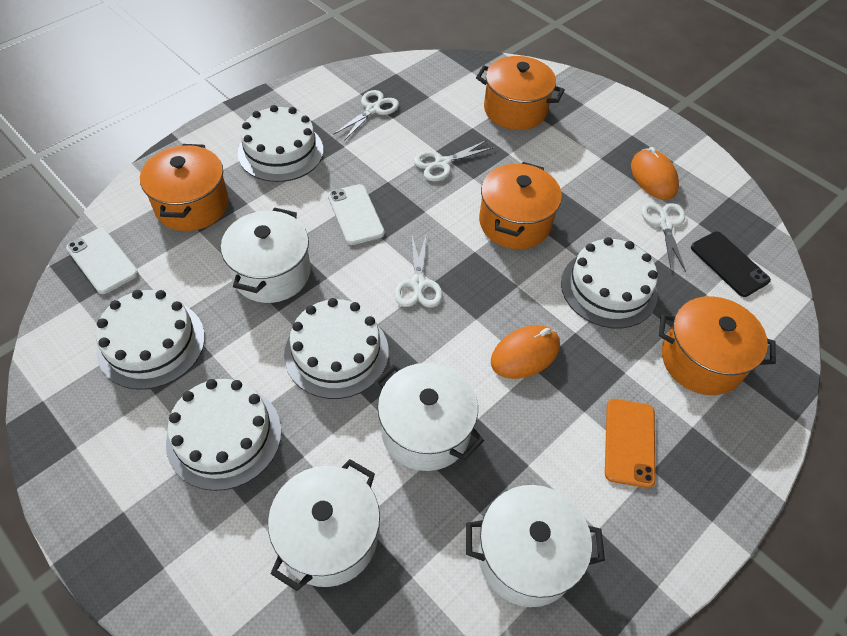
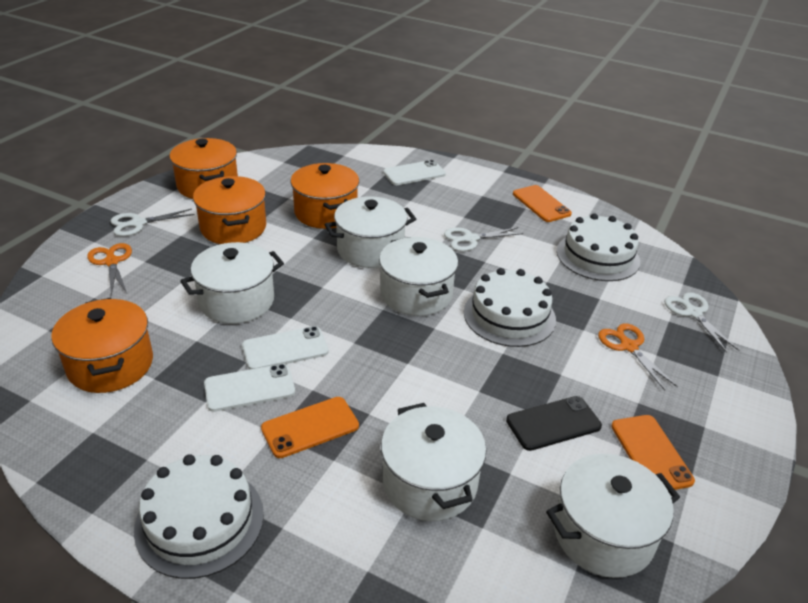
orange mouse: [491,325,560,379] [631,147,679,200] = 2 -> none = 0
orange phone: [605,399,656,488] = 1 -> [261,397,359,458] [513,185,572,222] [611,415,695,490] = 3
orange scissors: none = 0 -> [87,243,132,296] [598,323,678,390] = 2
white cake: [96,290,205,390] [166,379,281,491] [238,105,323,182] [284,298,389,399] [561,237,658,328] = 5 -> [134,454,264,579] [464,268,556,347] [557,213,640,281] = 3
white phone: [66,228,138,294] [328,184,385,245] = 2 -> [204,364,295,412] [242,326,329,369] [383,160,446,185] = 3
white pot: [221,207,311,303] [268,459,380,591] [374,363,484,471] [466,485,605,607] = 4 -> [180,242,284,324] [324,196,416,268] [379,237,458,316] [381,403,486,521] [546,454,680,578] = 5
white scissors: [333,90,399,141] [394,236,443,308] [413,140,494,181] [641,203,686,272] = 4 -> [111,209,195,236] [444,227,524,251] [664,292,739,353] = 3

